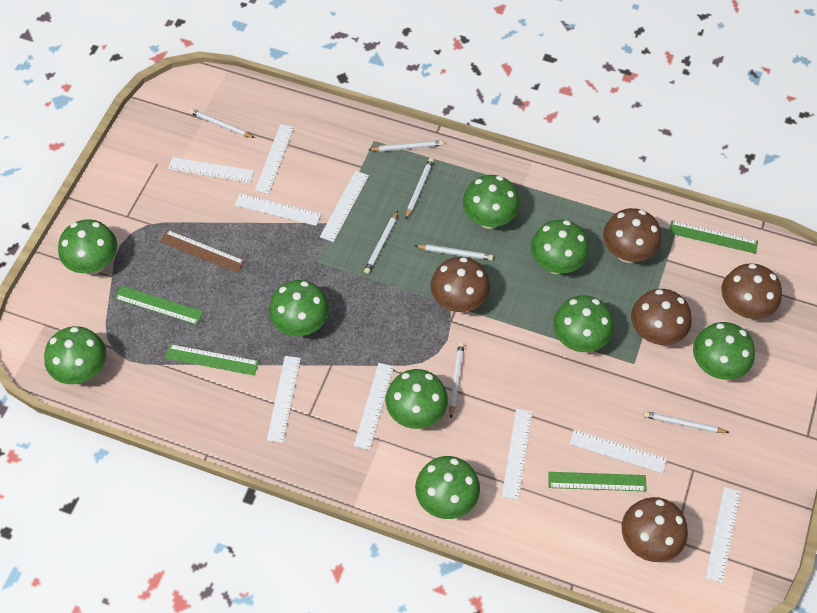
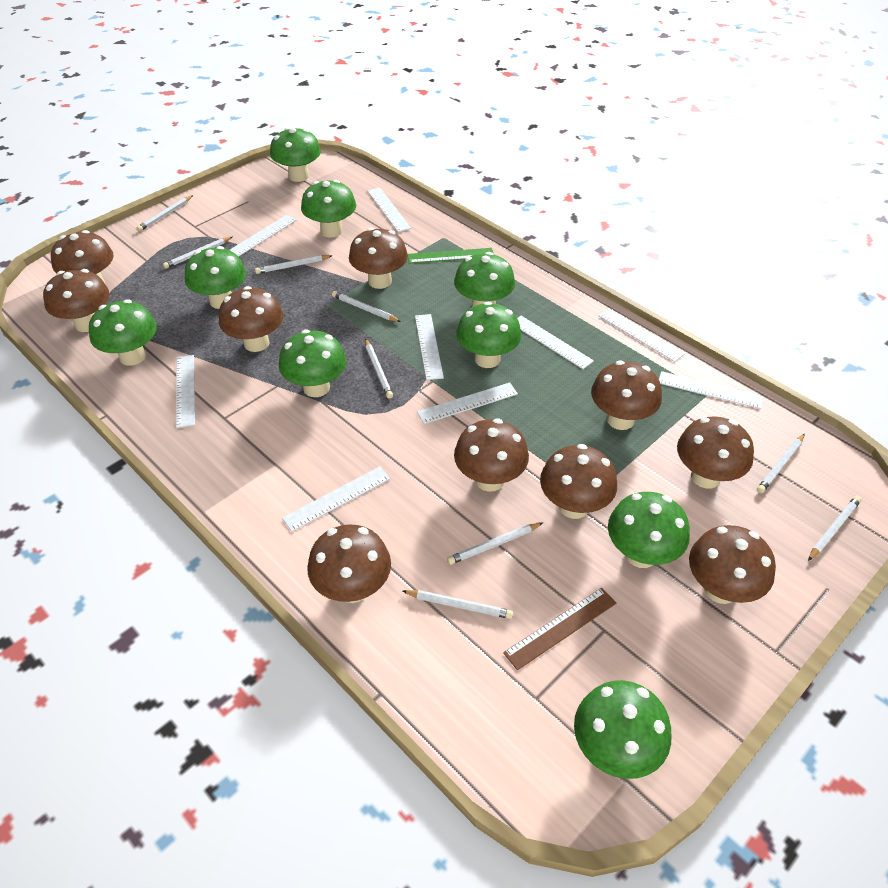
brown mushroom: [431,257,490,312] [603,208,661,263] [622,497,688,562] [631,289,692,345] [721,263,782,319] = 5 -> [43,269,109,332] [51,230,114,283] [219,286,283,352] [307,525,391,603] [349,228,408,289] [454,418,529,492] [540,444,617,519] [591,361,662,430] [677,416,754,489] [689,525,776,604] = 10
green ruler: [114,286,203,325] [165,344,259,376] [548,472,647,491] [669,220,758,254] = 4 -> [408,248,494,264] = 1
white pencil: [189,109,255,138] [364,211,398,274] [368,140,444,152] [406,158,434,219] [414,244,493,260] [449,342,464,419] [643,411,730,433] = 7 -> [136,195,193,231] [163,237,232,269] [255,255,333,274] [332,291,401,322] [365,339,393,399] [403,590,514,619] [447,522,543,565] [757,434,805,493] [808,496,861,561] = 9

